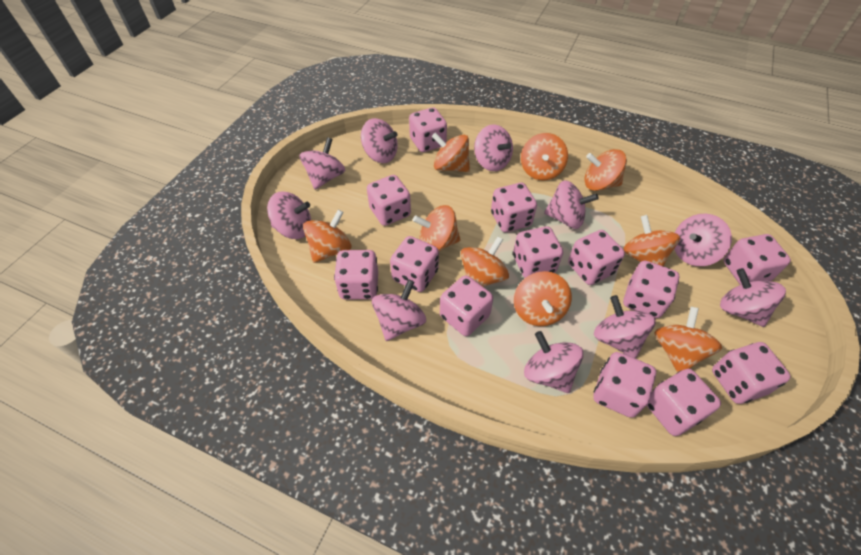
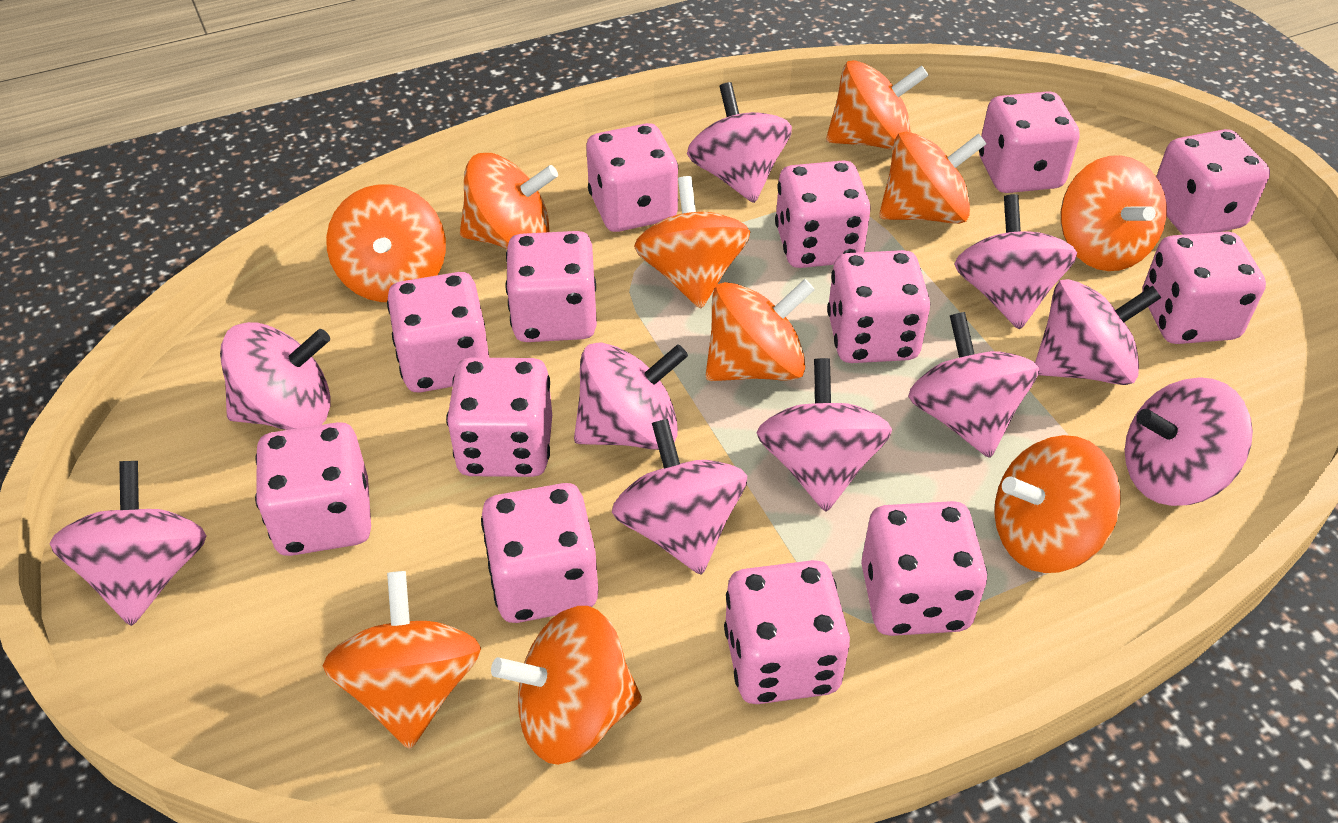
orange spinning top: [303,209,351,263] [413,205,461,251] [432,132,470,172] [461,236,509,287] [514,271,572,326] [521,133,568,180] [584,149,627,191] [623,215,680,266] [654,307,722,372] = 9 -> [323,571,481,749] [326,184,446,302] [460,153,558,249] [491,606,642,765] [634,176,750,309] [705,279,815,381] [826,60,929,150] [879,132,987,224] [994,435,1121,573] [1061,155,1167,271] = 10

